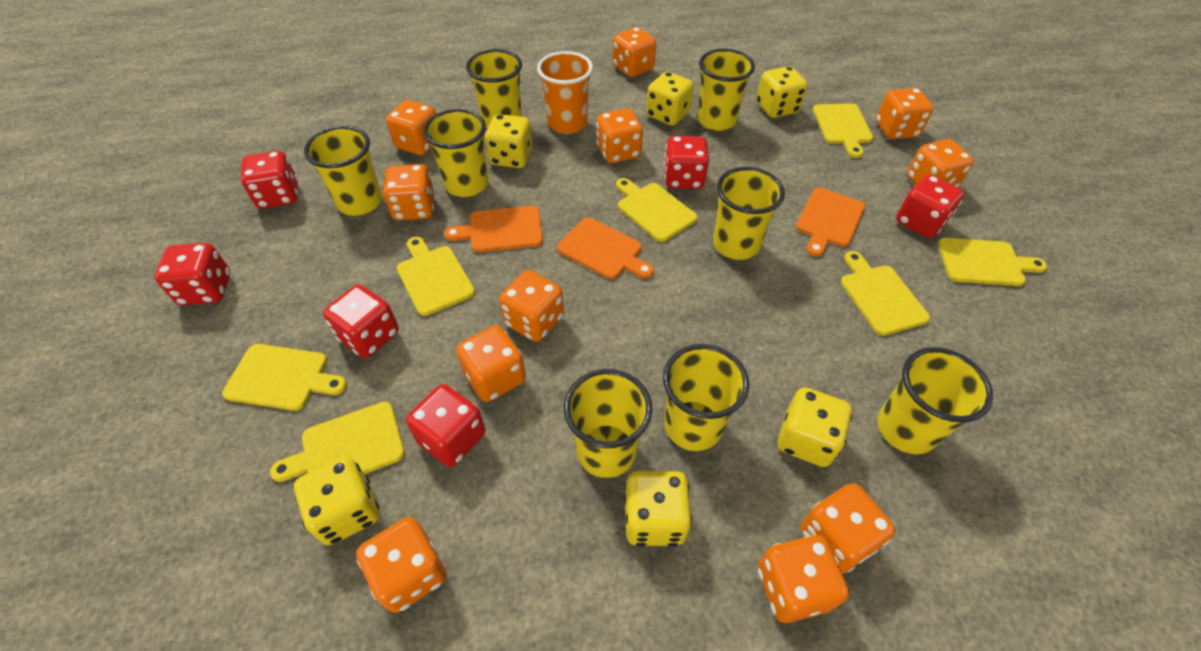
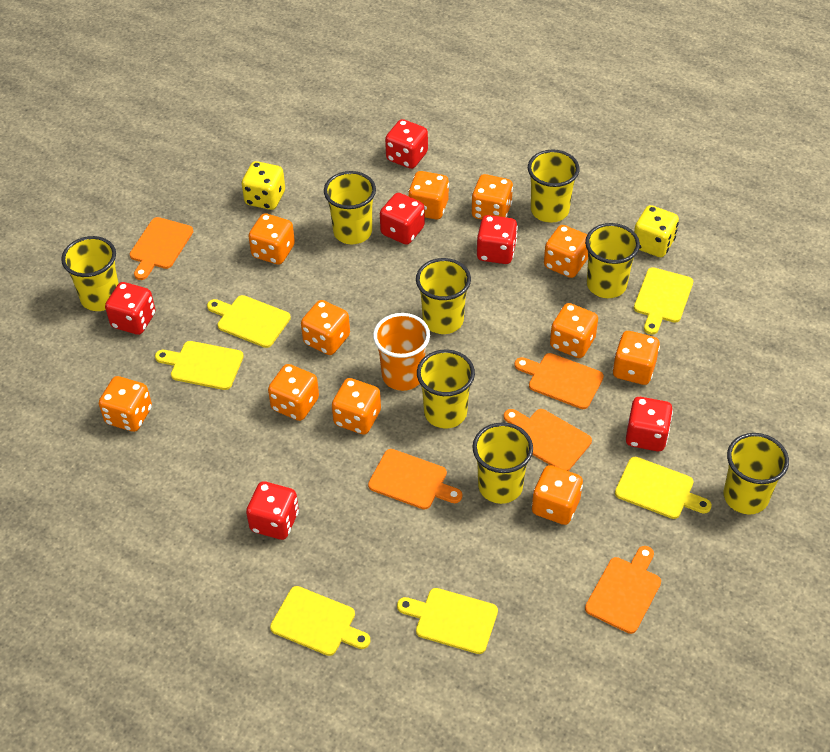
orange cutting board: [444,206,543,252] [557,217,654,279] [796,188,865,257] = 3 -> [130,217,194,280] [368,449,462,510] [504,409,592,471] [514,353,604,409] [585,546,661,634] = 5
yellow cutting board: [222,344,347,411] [270,402,405,482] [396,237,475,316] [616,178,698,242] [812,103,873,158] [841,251,930,336] [938,238,1047,286] = 7 -> [155,341,244,390] [207,295,291,348] [270,586,371,656] [397,588,498,654] [615,457,712,519] [634,267,693,335] = 6
yellow dice: [294,457,380,545] [485,114,532,168] [624,471,692,547] [646,72,694,126] [756,66,807,118] [778,387,852,467] = 6 -> [242,161,285,210] [634,205,679,257] = 2

